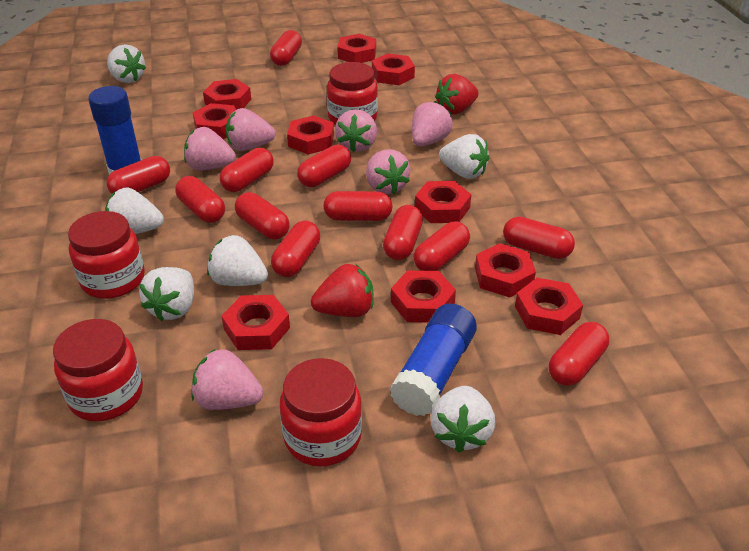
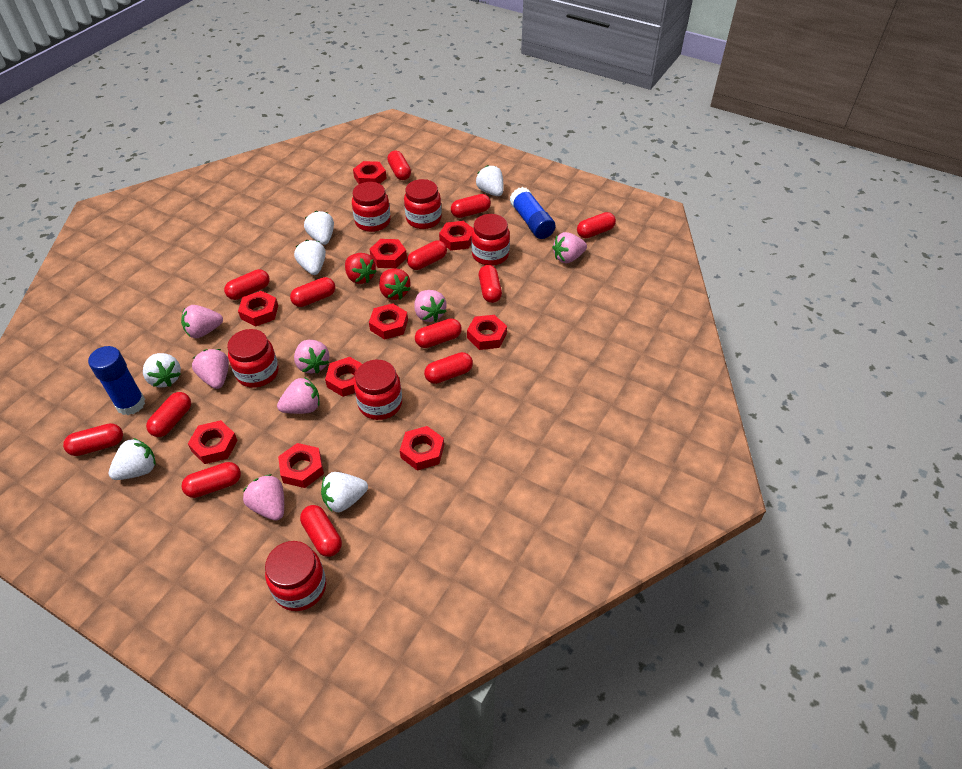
pink strawberry: [184,127,236,171] [191,348,263,410] [225,108,276,151] [335,109,377,152] [366,149,410,194] [412,101,453,147] = 6 -> [181,305,223,338] [192,349,229,389] [243,474,284,521] [277,377,320,414] [294,340,329,374] [415,290,447,322] [552,232,587,263] = 7
red capsule: [107,156,170,194] [175,176,225,223] [220,148,274,192] [235,192,290,239] [270,30,302,66] [271,221,320,277] [297,144,351,187] [323,191,393,221] [383,205,423,260] [413,222,470,271] [503,217,575,259] [549,322,609,386] = 12 -> [63,423,123,456] [146,392,191,437] [181,462,241,498] [224,269,270,300] [290,277,335,307] [300,505,342,557] [387,150,411,180] [407,240,447,270] [415,318,462,348] [424,352,473,384] [451,194,491,218] [479,265,502,303] [577,212,616,238] = 13
red jar: [53,319,143,422] [68,211,145,299] [280,358,362,467] [327,62,378,125] = 4 -> [227,329,279,388] [265,541,326,611] [352,182,390,232] [354,360,402,420] [404,179,442,229] [471,214,510,266] = 6

